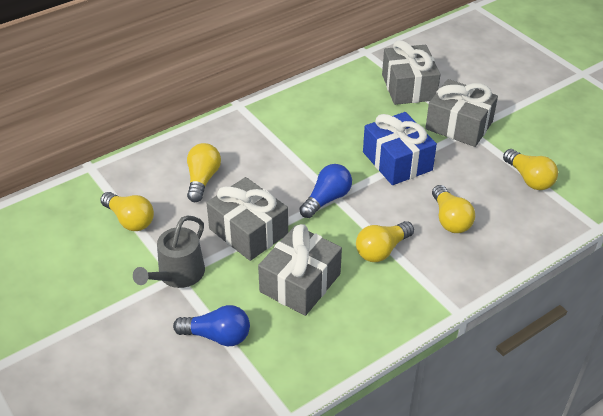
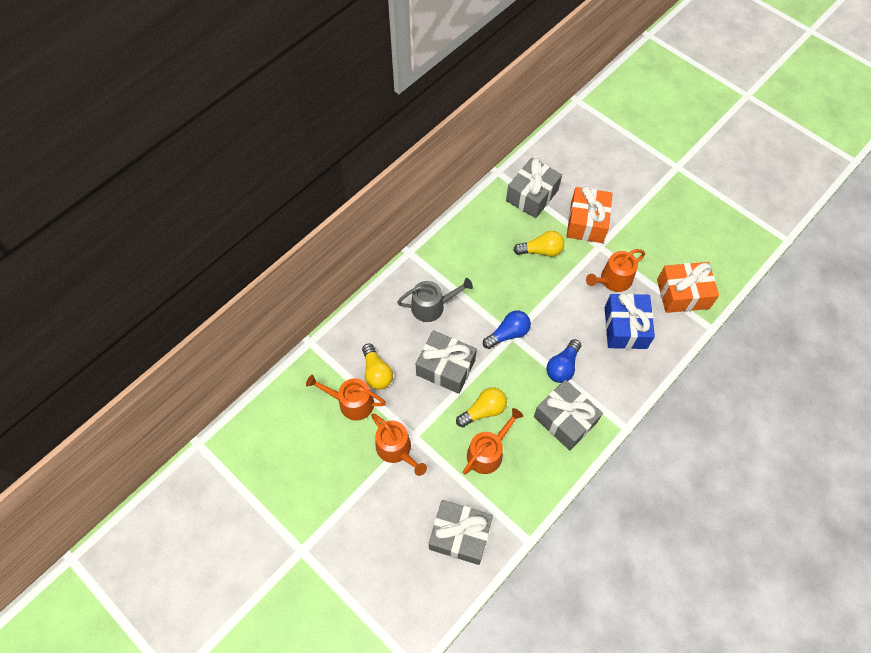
orange gift: none = 0 -> [567,186,613,243] [657,262,719,313] = 2
orange watering can: none = 0 -> [306,374,386,421] [371,414,427,476] [463,408,523,475] [586,249,645,292] = 4
yellow light bulb: [100,192,154,231] [187,143,221,202] [356,221,414,262] [432,185,475,233] [503,149,558,190] = 5 -> [362,343,393,390] [456,387,507,427] [513,231,565,257] = 3

